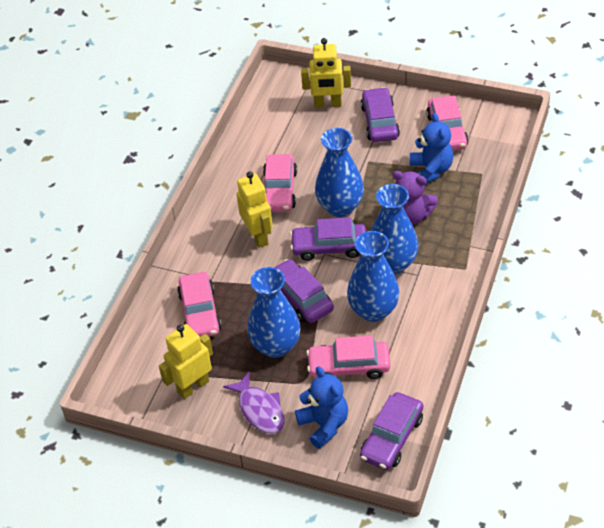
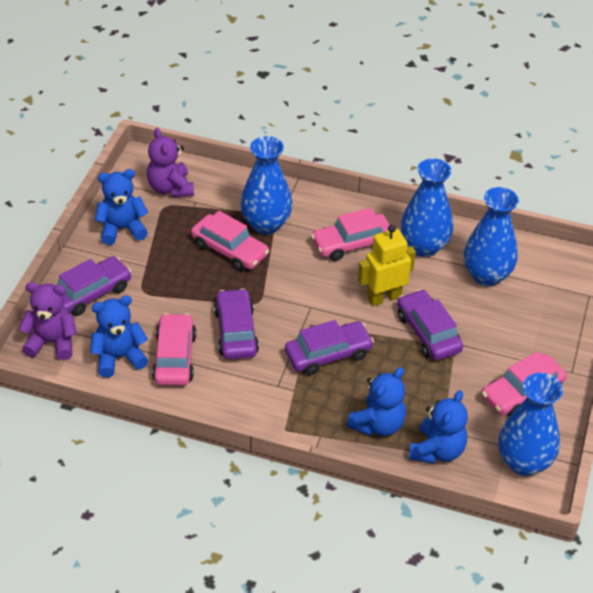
blue teddy bear: [295,366,348,449] [410,113,453,184] = 2 -> [90,296,149,377] [95,169,148,245] [346,367,406,436] [409,390,468,464] = 4
purple fish: [223,371,285,434] = 1 -> none = 0
purple teddy bear: [393,171,438,225] = 1 -> [18,282,77,360] [147,128,194,197] = 2
yellow robot: [159,324,213,399] [237,171,273,248] [301,38,351,108] = 3 -> [358,225,416,306] = 1

